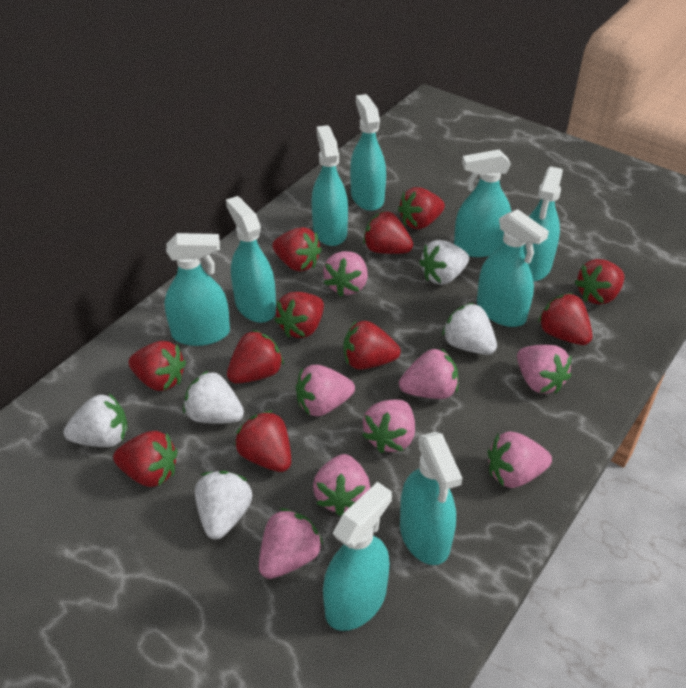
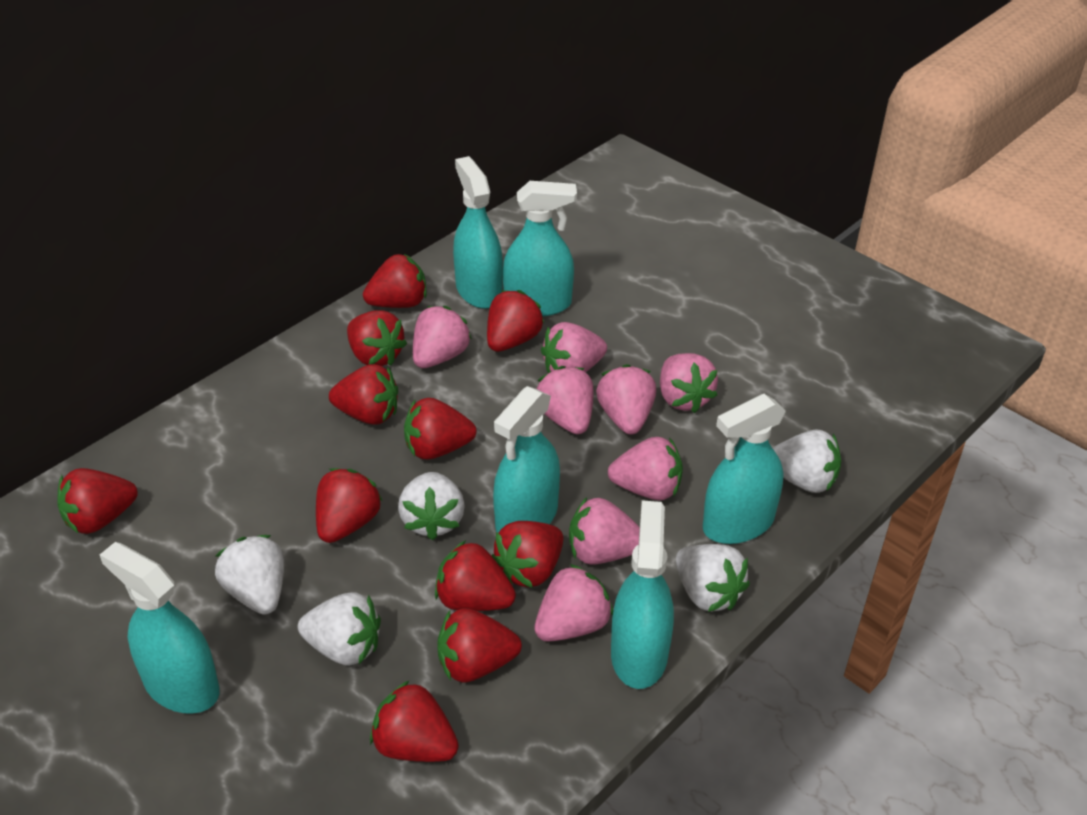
turquoise spray bottle: [164,233,230,346] [226,196,276,323] [311,125,348,246] [323,482,392,631] [350,94,386,211] [400,432,462,565] [454,149,511,257] [477,209,549,327] [523,166,563,282] = 9 -> [100,542,220,714] [453,156,503,309] [493,386,560,533] [503,181,577,317] [611,500,674,689] [703,394,786,544] = 6

